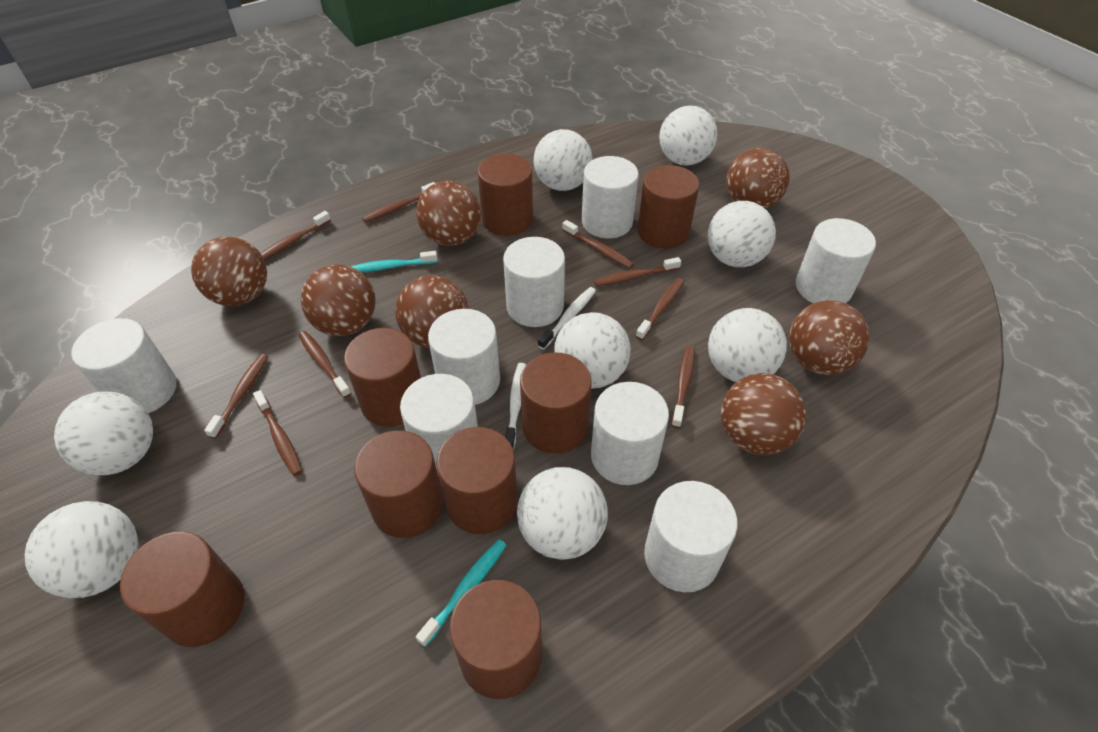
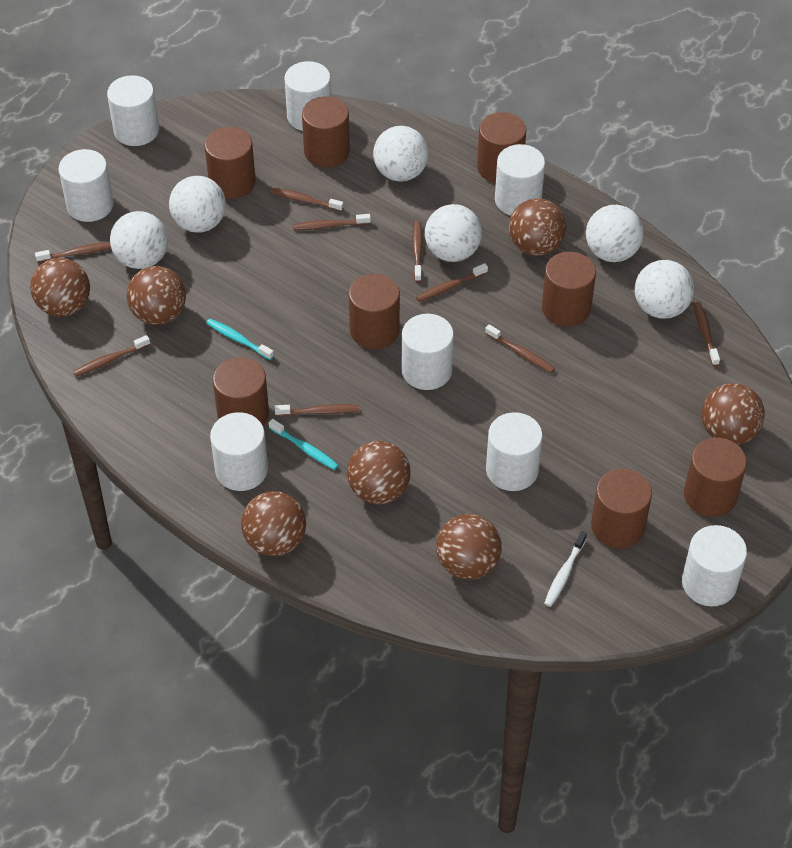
white ball: [25,501,138,598] [54,391,153,475] [517,467,608,560] [534,129,593,191] [554,312,631,389] [659,106,717,165] [708,201,776,267] [708,308,787,382] = 8 -> [110,211,168,269] [169,176,226,233] [373,126,428,182] [425,204,482,262] [586,205,643,262] [635,260,694,319] = 6
white toothbrush: [505,363,526,450] [538,287,596,350] = 2 -> [544,531,587,607] = 1

